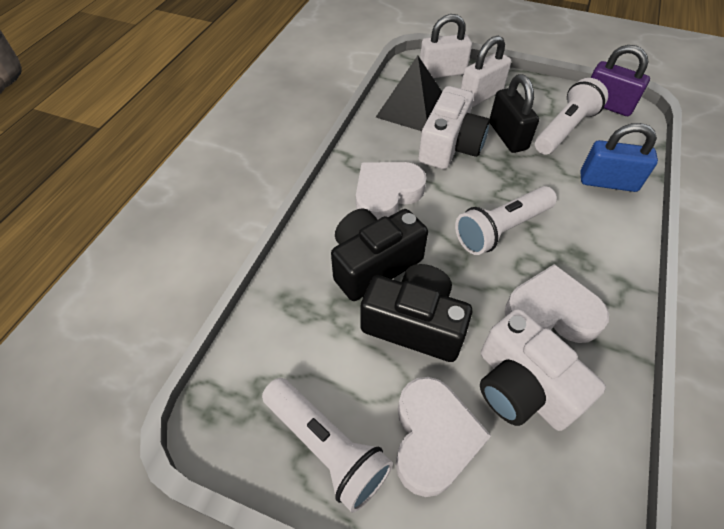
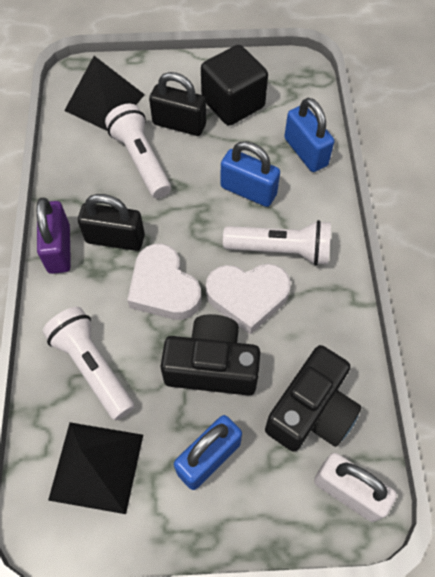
black cube: none = 0 -> [201,45,268,126] = 1
black padlock: [490,74,539,153] = 1 -> [78,194,145,251] [149,72,206,136] = 2
black pyramid: [376,56,442,131] = 1 -> [48,422,143,514] [64,56,145,131] = 2
blue padlock: [580,123,658,192] = 1 -> [174,415,242,490] [221,141,280,207] [284,98,334,172] = 3
white camera: [419,86,490,169] [480,309,606,431] = 2 -> none = 0
white heart: [356,162,427,219] [396,377,491,497] [505,264,609,343] = 3 -> [127,244,201,320] [206,264,291,335] = 2
white padlock: [420,14,472,78] [461,35,511,107] = 2 -> [314,453,397,522] = 1

